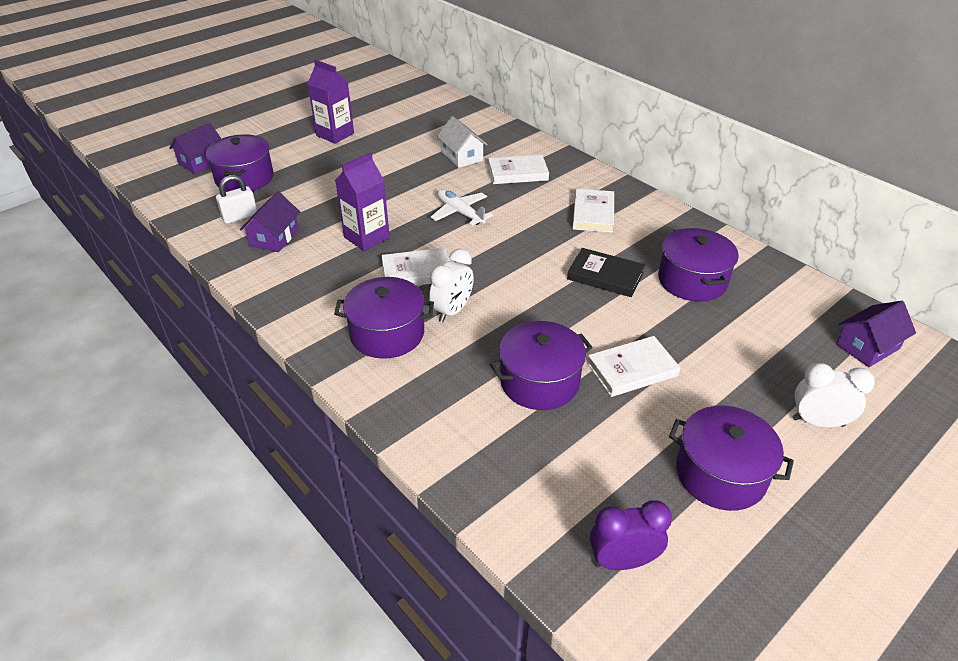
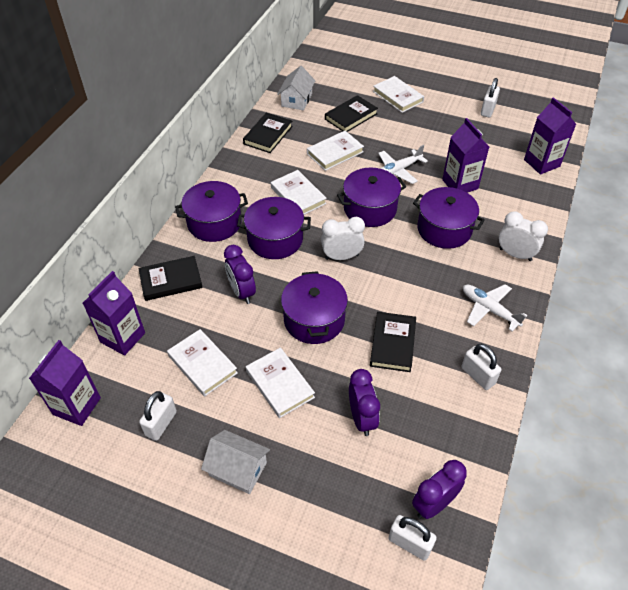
black book: [567,248,645,297] = 1 -> [138,256,203,301] [243,113,293,153] [325,95,378,132] [370,312,416,372] = 4
purple carton: [307,60,354,144] [335,153,390,251] = 2 -> [29,340,101,426] [83,271,145,356] [442,118,489,193] [524,97,576,174] = 4
purple clock: [590,500,672,570] = 1 -> [224,245,256,304] [349,369,380,436] [412,460,467,519] = 3
purple house: [169,123,221,174] [240,191,300,252] [836,301,916,367] = 3 -> none = 0
white book: [381,247,450,286] [488,155,549,184] [573,189,614,233] [587,336,681,397] = 4 -> [167,329,238,397] [246,347,315,418] [271,170,327,215] [307,131,364,171] [373,76,424,113] = 5
white house: [437,116,488,168] = 1 -> [201,430,270,494] [277,66,315,111] = 2
white padlock: [216,175,257,224] = 1 -> [139,391,177,441] [389,515,437,561] [462,344,501,390] [481,78,500,118] = 4
white plane: [431,189,493,226] = 1 -> [378,145,428,184] [463,284,528,331] = 2

